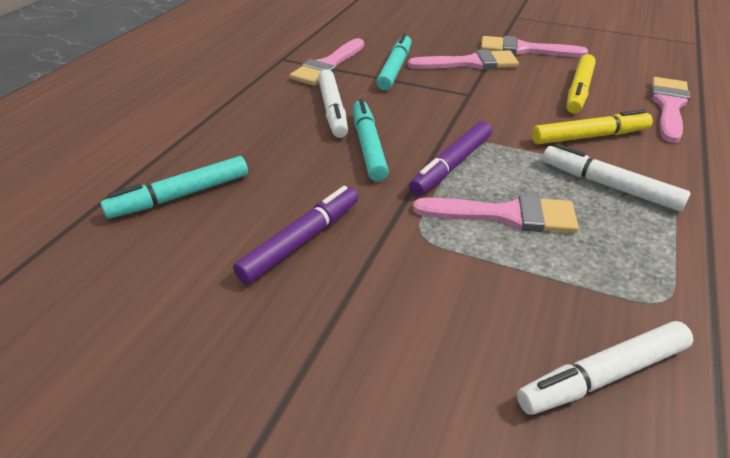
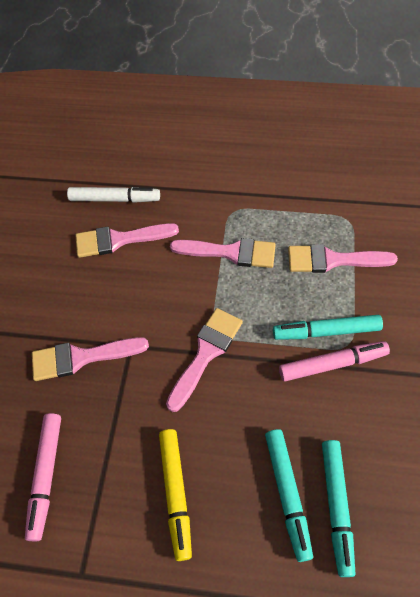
pink marker: none = 0 -> [25,413,61,541] [279,341,390,382] = 2
purple marker: [233,186,358,284] [409,121,492,196] = 2 -> none = 0
white marker: [318,69,348,138] [517,321,693,415] [543,144,690,211] = 3 -> [67,187,160,203] = 1
yellow marker: [532,109,653,144] [567,54,596,113] = 2 -> [159,429,192,561] = 1

